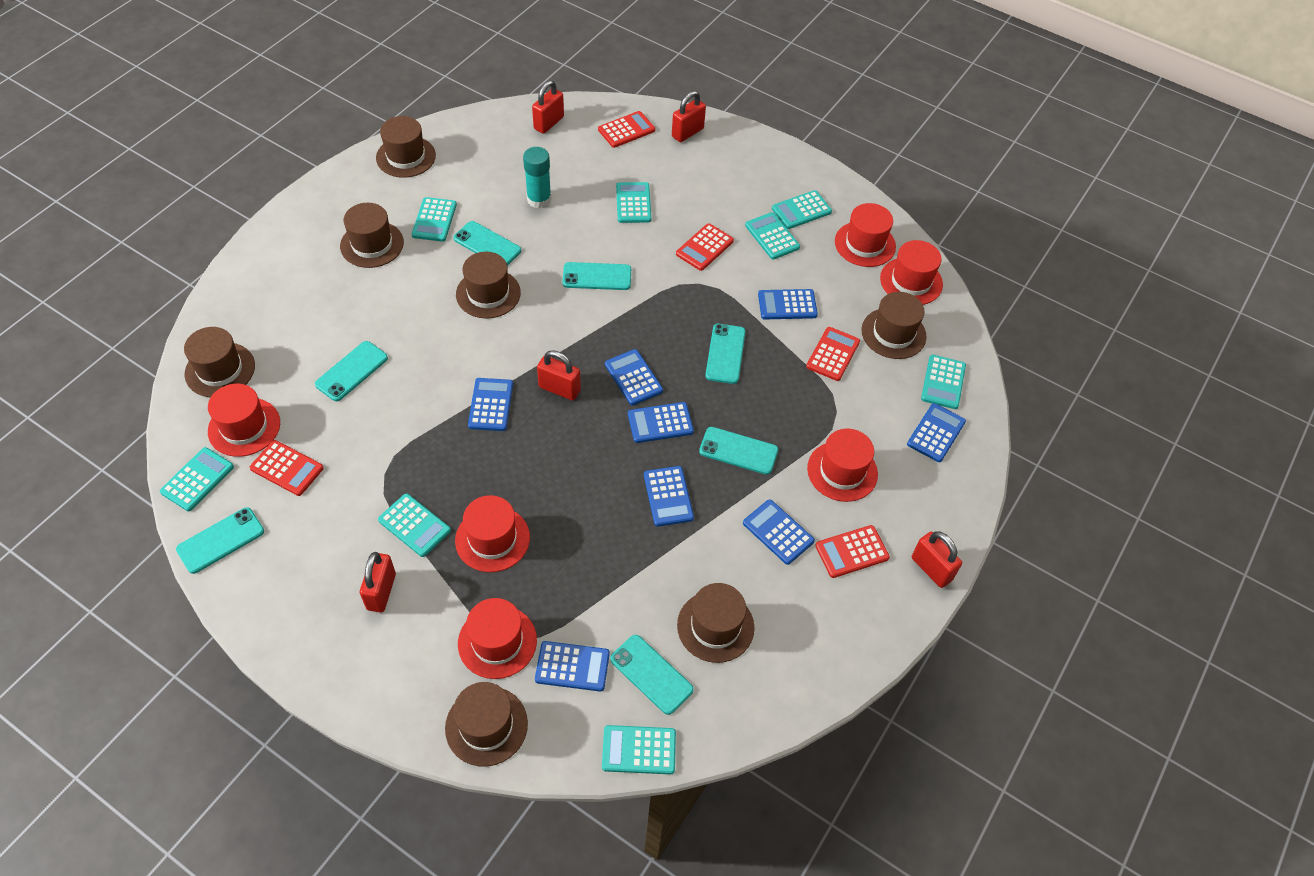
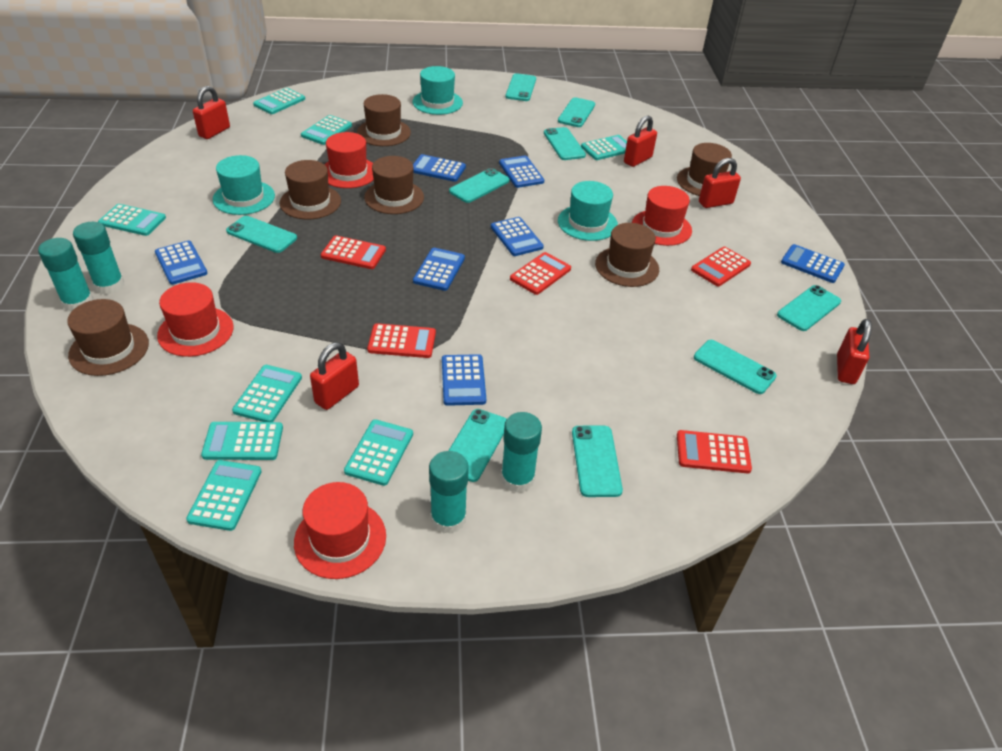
blue calculator: [468,378,513,431] [535,641,610,692] [605,349,663,405] [628,402,694,443] [644,466,694,527] [743,499,815,565] [758,289,818,319] [907,403,966,462] = 8 -> [155,241,208,285] [413,154,466,182] [413,248,465,291] [442,354,486,406] [491,217,544,256] [499,156,544,188] [781,244,845,283] = 7
brown hat: [184,327,255,397] [340,203,404,268] [376,116,436,178] [445,682,528,767] [456,252,521,319] [677,583,755,663] [861,292,927,359] = 7 -> [67,299,149,376] [279,160,341,219] [357,94,411,146] [364,156,424,214] [595,223,659,287] [677,143,732,196] = 6
red hat: [208,384,280,457] [455,495,530,572] [458,598,537,679] [807,429,878,502] [835,203,896,267] [880,240,943,305] = 6 -> [157,282,234,357] [294,482,386,579] [324,132,374,188] [632,186,692,246] = 4
turquoise glue stick: [523,147,552,208] = 1 -> [38,238,93,312] [73,222,124,295] [429,451,469,534] [501,412,542,493] = 4
turquoise hat: none = 0 -> [213,155,275,215] [412,66,463,115] [558,181,618,241] = 3
turquoise phone: [176,507,264,574] [315,341,388,401] [453,221,521,266] [562,262,631,290] [610,635,694,715] [699,427,778,475] [705,324,745,384] = 7 -> [226,216,297,253] [448,409,507,482] [449,168,509,203] [505,73,536,101] [544,127,586,160] [558,97,595,127] [572,426,623,497] [694,340,777,394] [777,285,841,331] = 9

